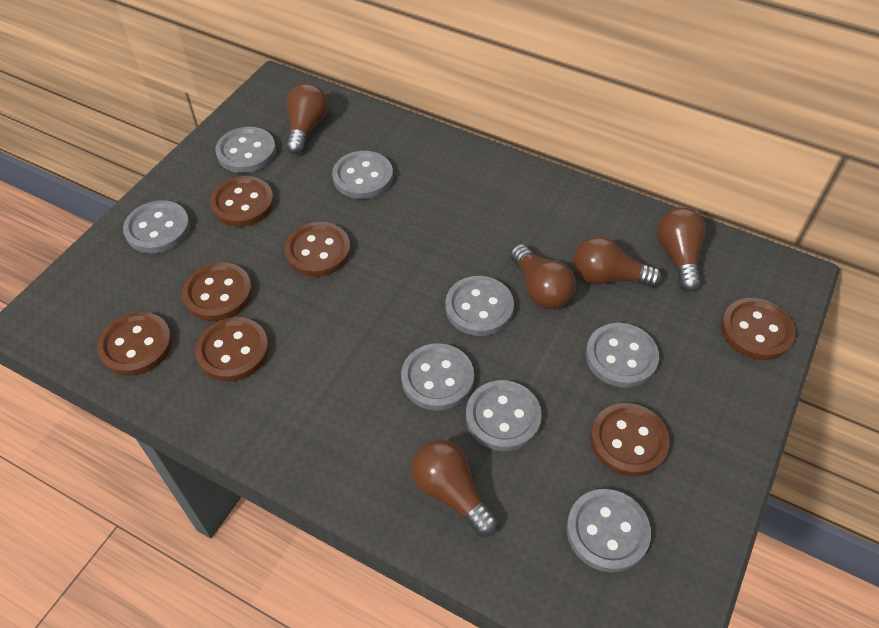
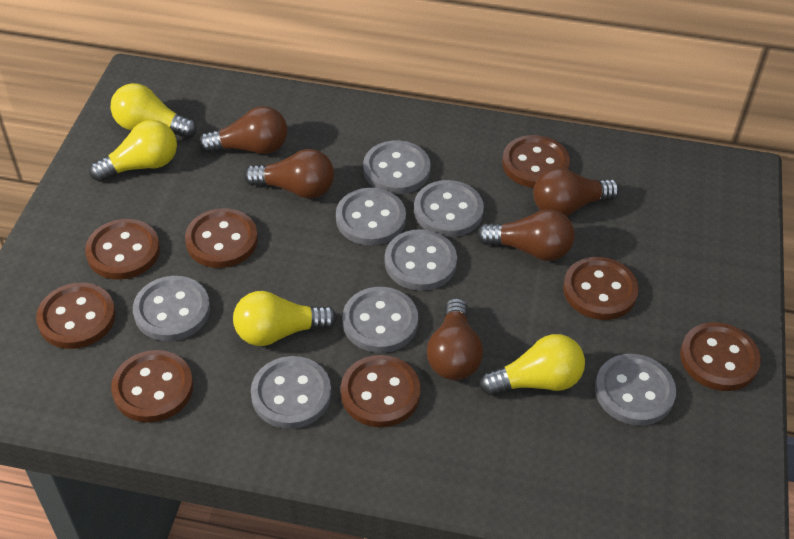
brown button: [97,312,172,376] [182,262,252,321] [195,317,269,382] [210,176,274,227] [285,222,351,277] [590,403,670,476] [721,298,795,360] = 7 -> [36,283,116,349] [85,219,160,280] [111,350,193,422] [185,208,258,268] [341,355,421,427] [502,135,570,188] [563,257,639,320] [680,322,761,391] = 8
yellow light bulb: none = 0 -> [89,120,177,182] [111,83,197,139] [233,291,337,346] [479,334,585,396] = 4

